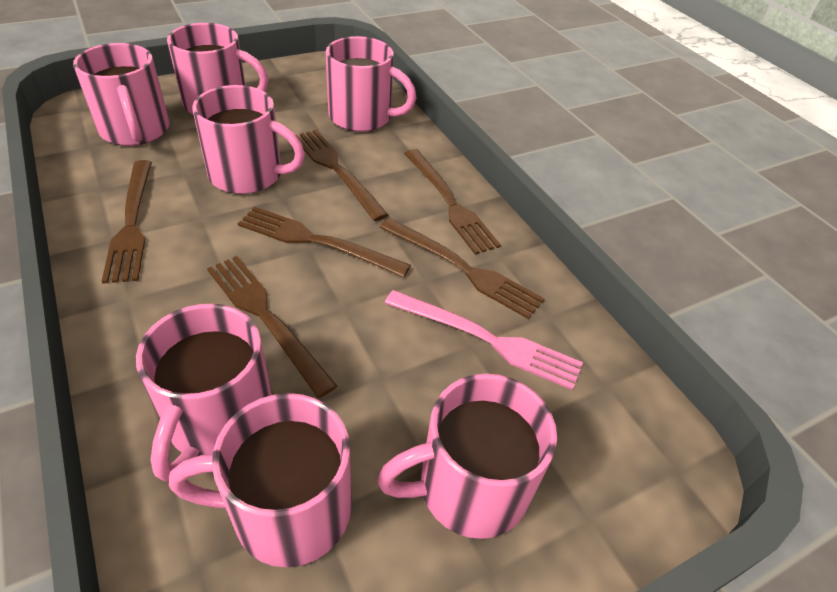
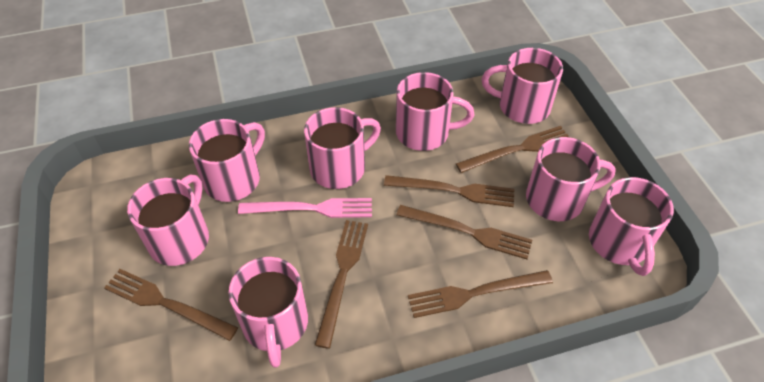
pink mug: [73,43,170,146] [136,304,272,482] [167,23,269,114] [169,393,352,568] [192,85,305,194] [326,36,416,132] [377,374,557,539] = 7 -> [127,175,209,266] [189,119,265,202] [228,257,308,368] [304,107,381,189] [396,72,474,151] [481,48,563,124] [526,137,616,221] [589,177,674,276] = 8

